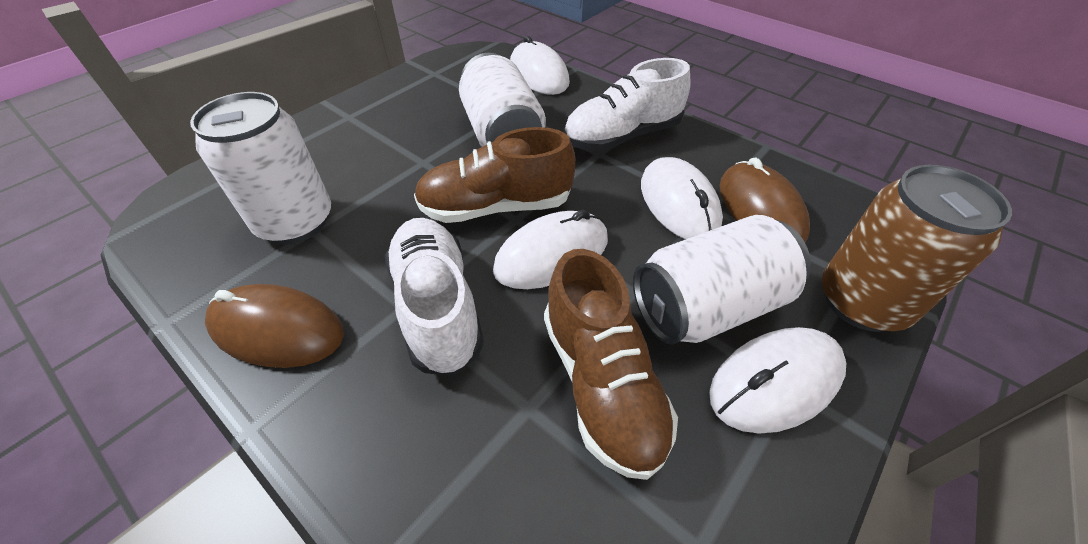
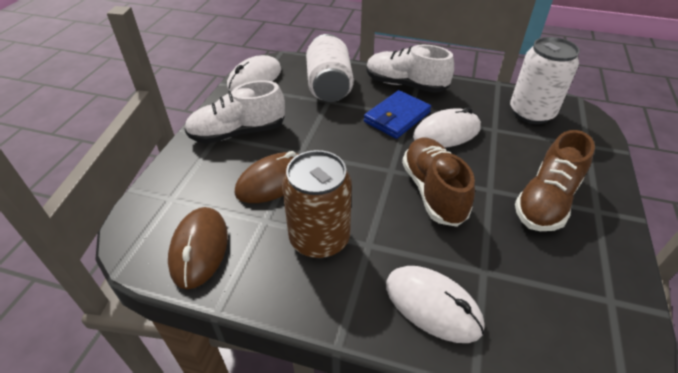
blue wallet: none = 0 -> [364,90,431,139] = 1
white can: [190,92,331,244] [459,53,546,147] [633,215,811,345] = 3 -> [306,34,354,102] [510,37,580,124] = 2
white mouse: [493,210,608,289] [510,36,570,95] [641,157,723,240] [709,327,846,434] = 4 -> [227,55,281,92] [386,266,484,343] [413,107,481,148] = 3

